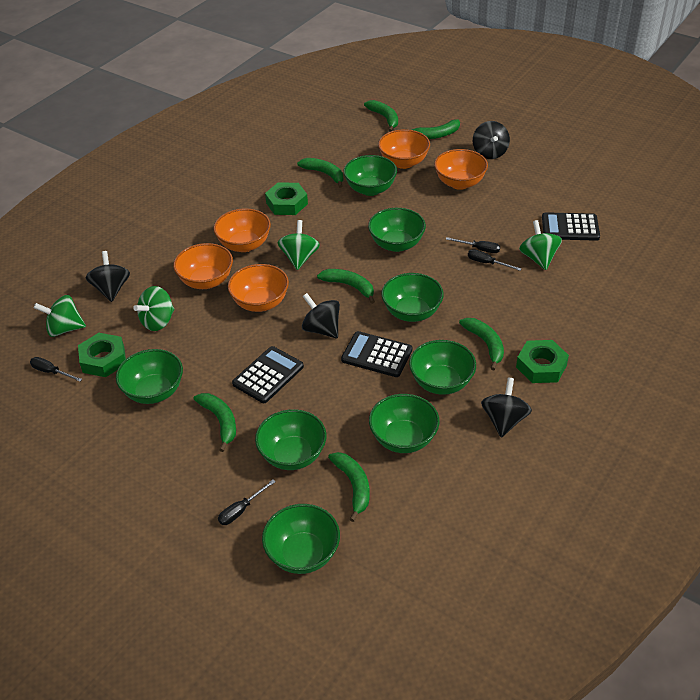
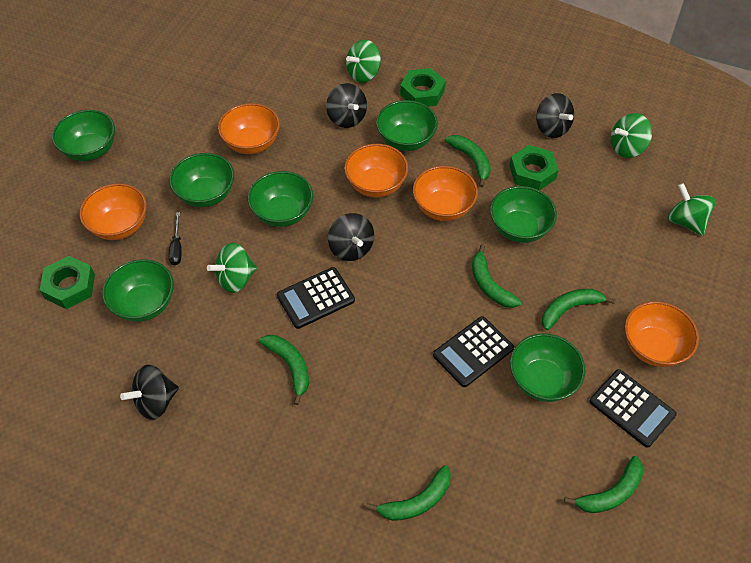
black screwdriver: [30,357,82,382] [218,480,276,525] [446,237,500,253] [468,249,521,271] = 4 -> [169,212,182,265] = 1
green banana: [193,393,236,452] [297,158,344,188] [317,269,375,304] [328,452,370,522] [364,100,398,132] [405,120,460,139] [459,318,504,371] = 7 -> [259,335,309,405] [366,465,451,521] [445,135,491,187] [472,244,521,308] [542,289,615,330] [564,456,643,513] = 6
green bowl: [116,349,183,404] [255,409,326,470] [262,504,340,574] [343,155,397,196] [368,208,426,252] [369,394,440,453] [381,273,444,322] [409,340,476,395] = 8 -> [52,110,115,161] [102,259,174,322] [169,153,234,207] [248,171,313,227] [376,100,438,151] [490,186,557,243] [510,333,585,402] = 7

